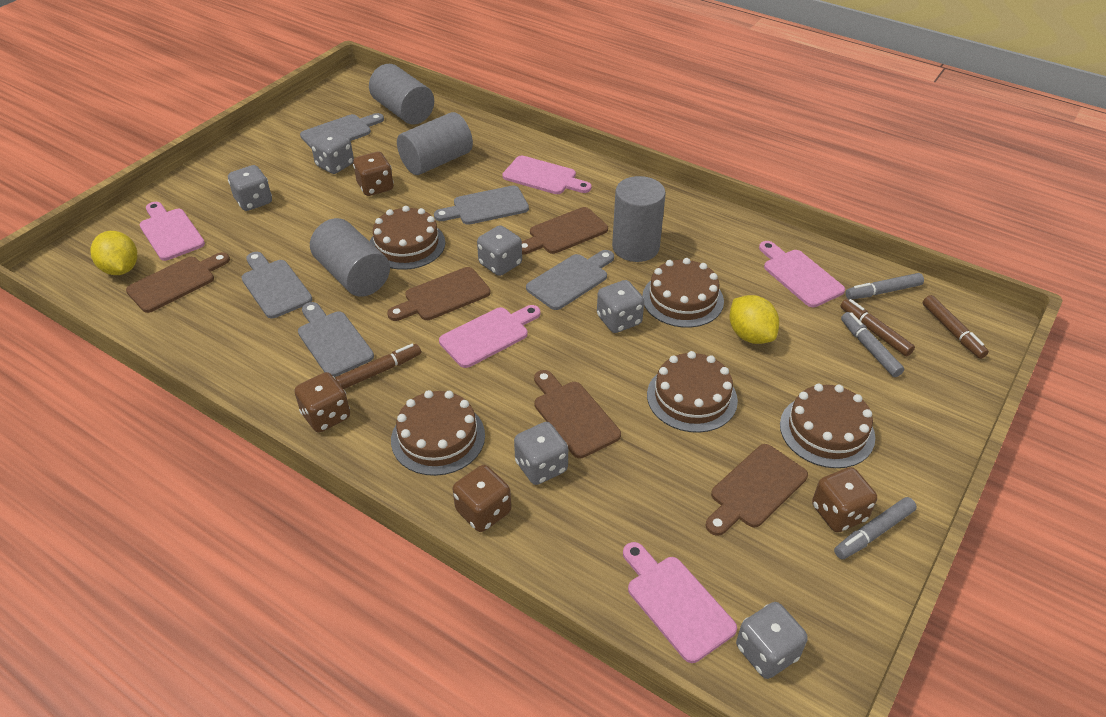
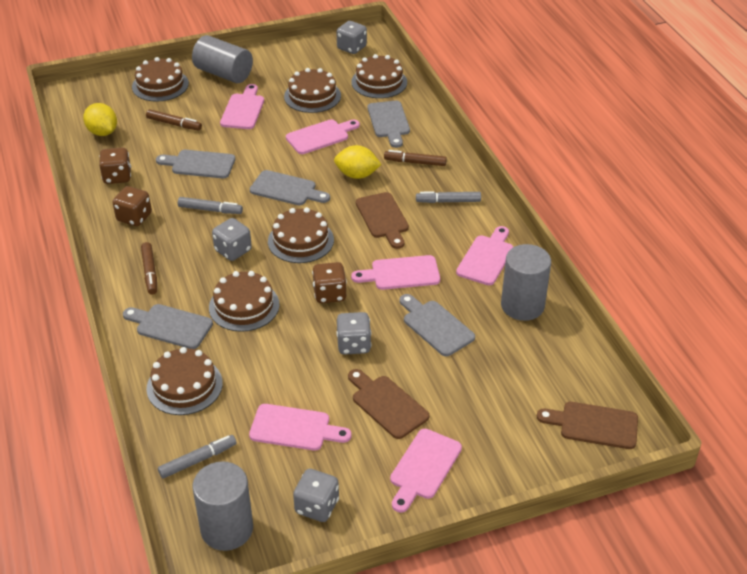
brown cake: [370,206,446,270] [391,390,485,476] [642,258,724,328] [647,351,738,433] [780,384,875,468] = 5 -> [132,57,189,102] [146,347,223,415] [209,271,279,332] [268,207,334,263] [284,68,341,113] [351,54,407,98] = 6
brown cutting board: [126,252,230,313] [387,267,490,321] [522,207,608,254] [534,370,621,458] [705,444,808,536] = 5 -> [348,369,429,439] [356,192,409,249] [537,402,638,449] = 3
brown dice: [294,372,350,433] [353,152,394,196] [453,465,511,532] [812,467,877,532] = 4 -> [99,148,131,184] [113,186,152,226] [312,262,347,303] = 3
grey cylinder: [310,218,390,297] [369,64,434,125] [397,112,473,175] [612,176,666,262] = 4 -> [192,35,253,83] [193,461,253,551] [501,244,551,321] = 3
grey dice: [228,165,272,211] [311,130,354,174] [477,225,522,276] [514,422,568,485] [597,280,644,333] [736,602,808,679] = 6 -> [212,218,252,261] [293,469,339,522] [337,21,367,54] [337,312,371,355] = 4
pink cutting board: [139,202,205,261] [439,305,541,368] [502,156,592,194] [623,542,737,663] [759,241,845,307] = 5 -> [220,84,264,129] [249,404,351,451] [286,119,360,154] [351,255,440,290] [390,429,462,513] [456,226,513,285] = 6

